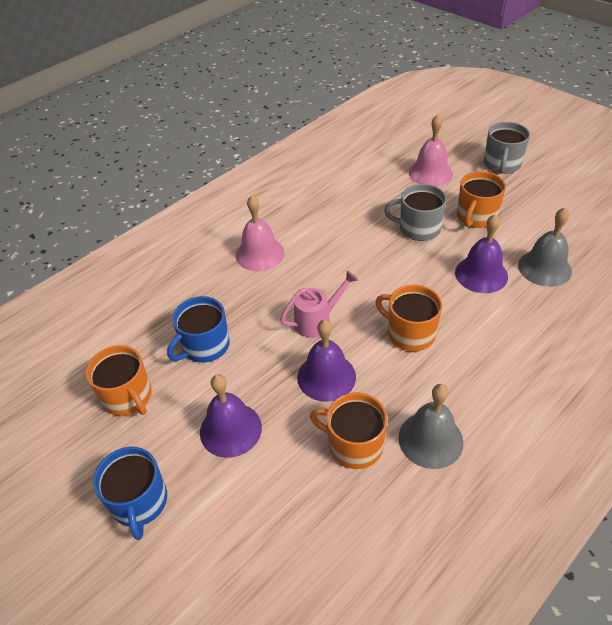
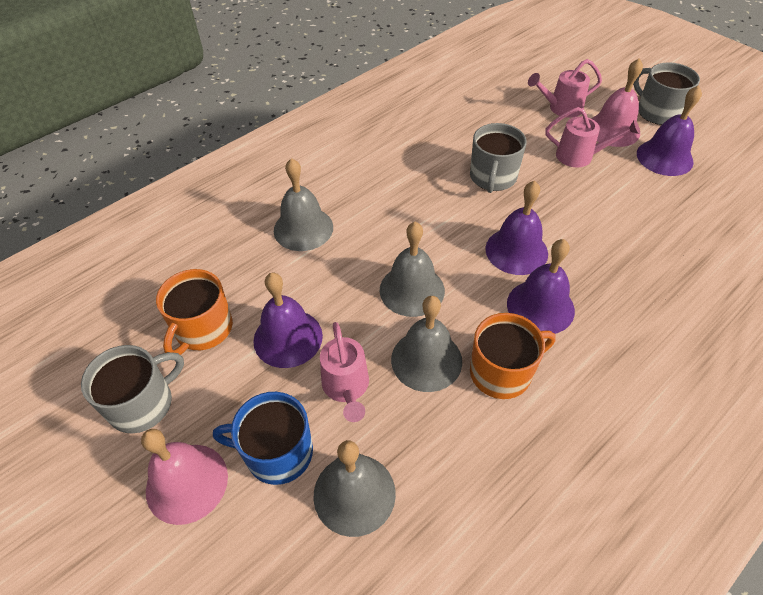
blue mug: [93,447,167,540] [167,296,230,363] = 2 -> [213,392,313,485] = 1
grey bell: [398,384,463,469] [518,208,572,287] = 2 -> [274,158,333,251] [313,440,396,537] [380,222,445,317] [391,296,462,392] = 4
grey mug: [384,184,447,241] [484,122,530,174] = 2 -> [81,345,184,433] [470,123,527,193] [633,62,700,125] = 3
orange mug: [86,345,152,416] [310,392,388,469] [375,285,442,351] [457,171,506,228] = 4 -> [156,269,233,355] [470,313,556,399] = 2
pink watering can: [280,271,358,338] = 1 -> [320,322,369,422] [528,59,602,118] [545,107,640,168] = 3
purple bell: [200,374,262,458] [297,320,356,402] [455,214,508,293] = 3 -> [253,272,323,368] [485,181,548,275] [507,239,575,334] [637,85,702,176] = 4

